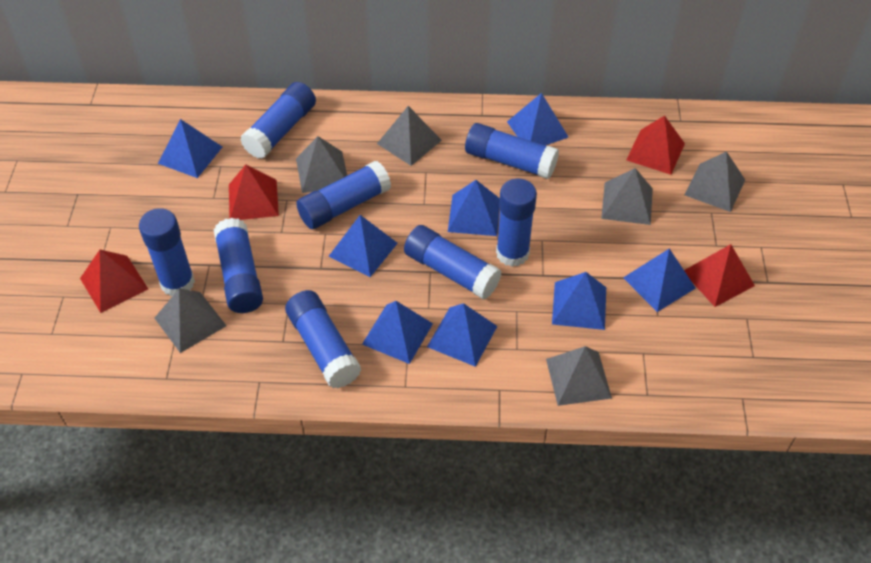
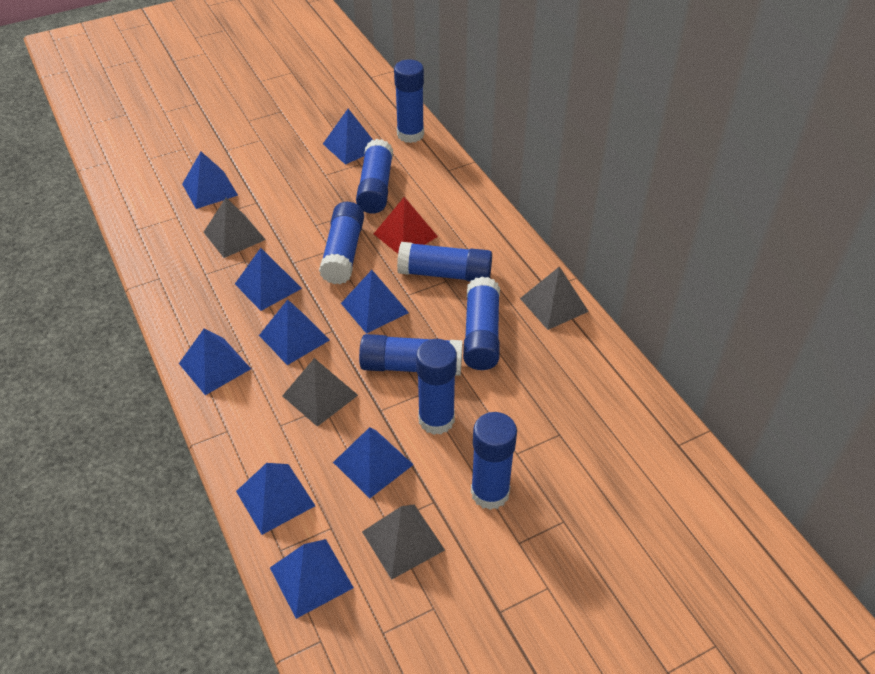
blue pyramid: [158,119,222,178] [329,215,398,277] [362,301,433,364] [427,303,497,367] [448,180,500,236] [507,93,568,146] [552,272,606,330] [623,249,696,312] = 8 -> [179,328,251,395] [182,152,238,209] [235,248,302,311] [236,463,315,535] [259,299,330,365] [270,539,354,619] [323,109,373,165] [333,427,413,498] [341,270,409,334] = 9
grey pyramid: [155,288,227,353] [296,136,347,193] [377,106,442,166] [546,346,612,406] [601,168,653,225] [685,152,745,212] = 6 -> [204,198,266,258] [282,358,358,427] [362,504,445,580] [520,266,589,330] = 4
red pyramid: [80,250,148,313] [229,165,279,220] [626,116,685,175] [684,244,755,307] = 4 -> [374,197,438,254] = 1

